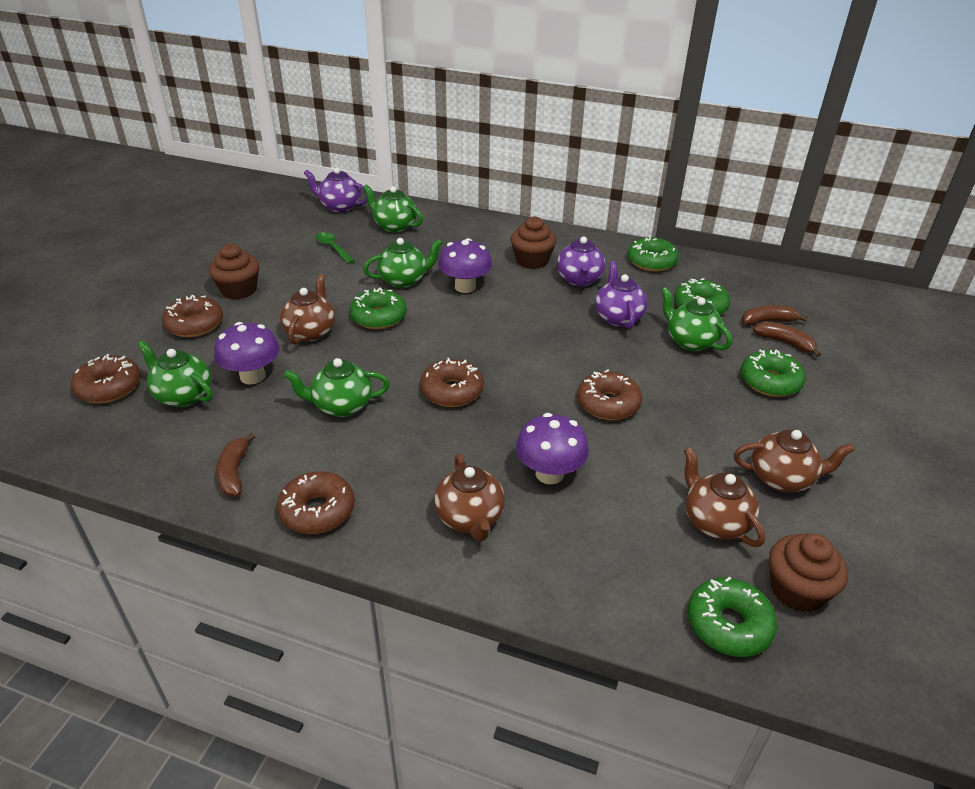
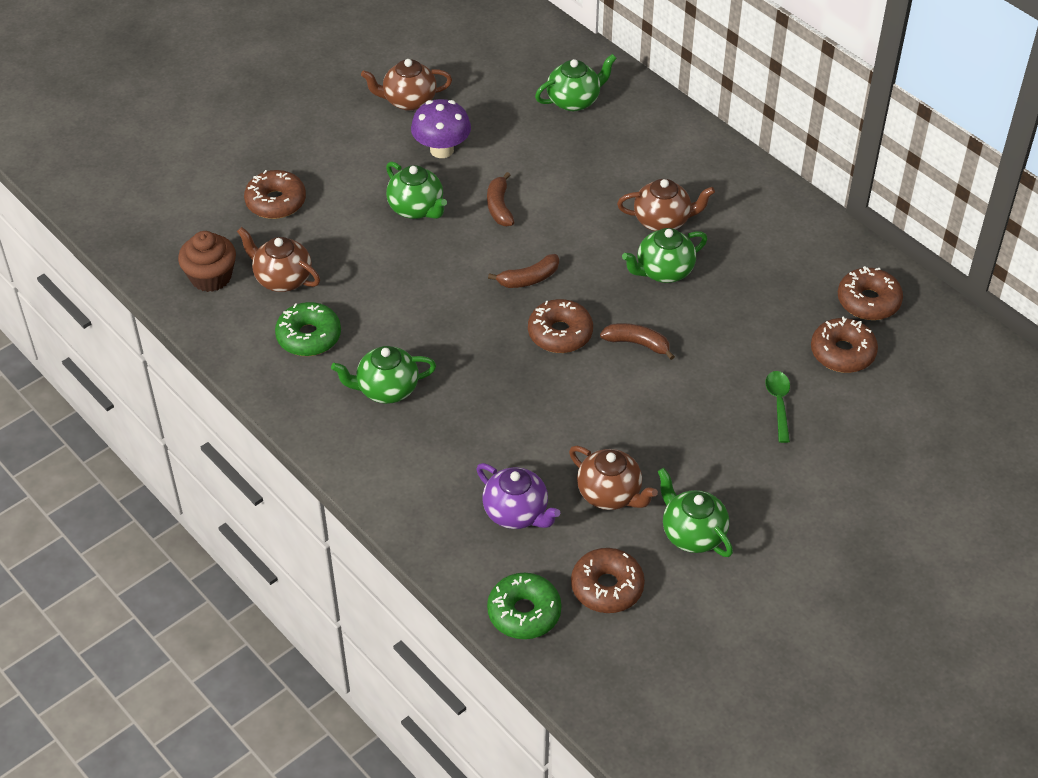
brown cupcake: [209,244,259,299] [511,216,556,269] [769,533,848,612] = 3 -> [178,231,236,292] = 1
green donut: [349,288,406,329] [627,237,679,272] [674,278,730,315] [688,576,777,657] [741,349,806,397] = 5 -> [275,302,341,356] [487,573,562,639] = 2
purple mushroom: [214,322,280,384] [438,238,492,293] [516,413,589,484] = 3 -> [411,99,471,158] = 1
purple teapot: [304,168,367,213] [557,237,605,286] [595,261,648,329] = 3 -> [476,463,560,529] = 1

